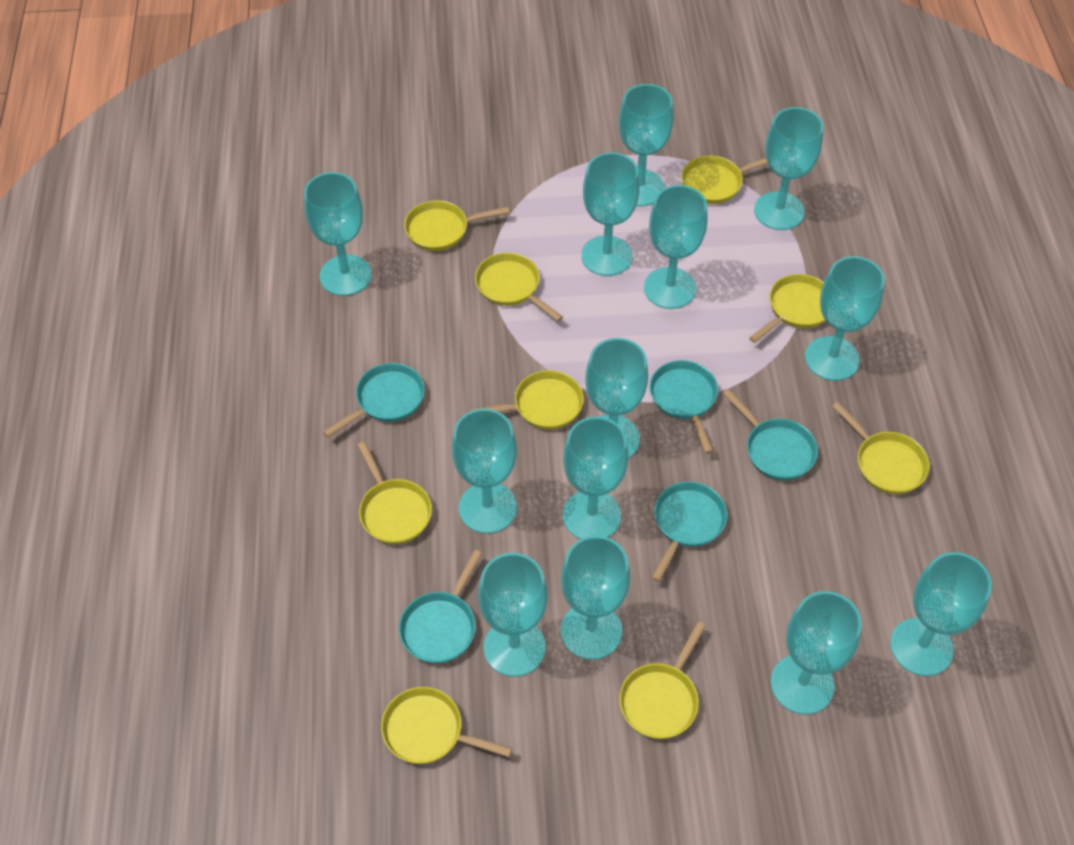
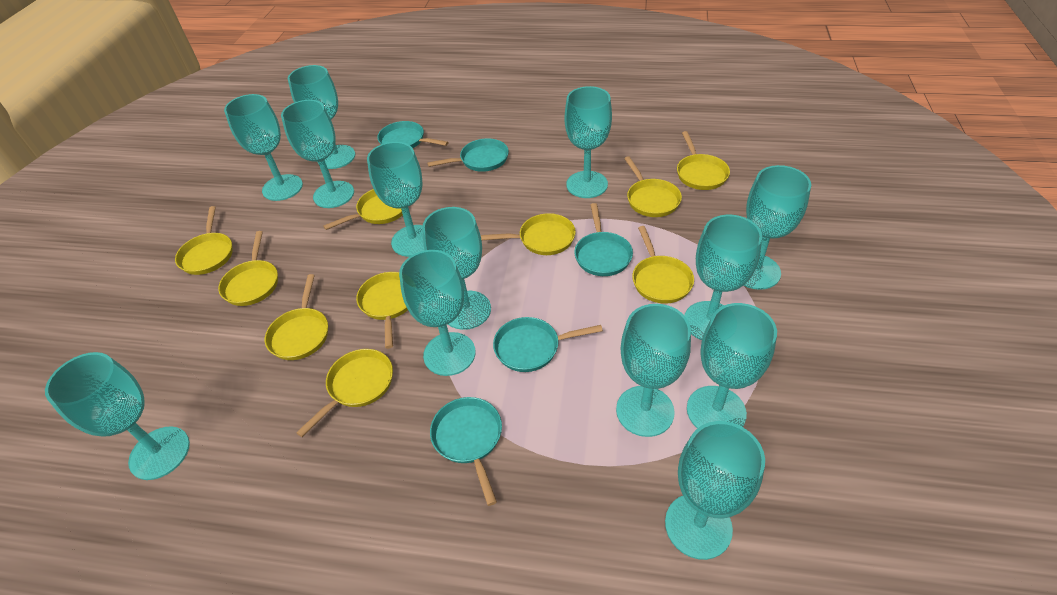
yellow pan: [357,442,432,544] [381,687,512,764] [404,200,509,251] [469,370,584,429] [475,253,563,321] [619,622,706,739] [681,155,768,204] [749,274,825,343] [832,402,930,494] = 9 -> [175,206,233,275] [218,231,278,306] [265,274,328,360] [296,349,393,437] [323,189,403,230] [356,272,408,349] [481,213,576,255] [624,156,682,217] [632,226,694,304] [677,131,730,190] = 10

